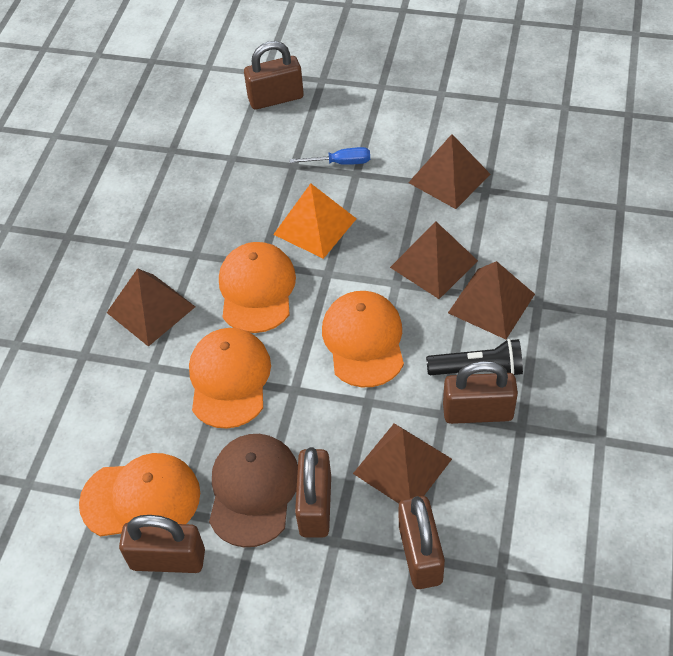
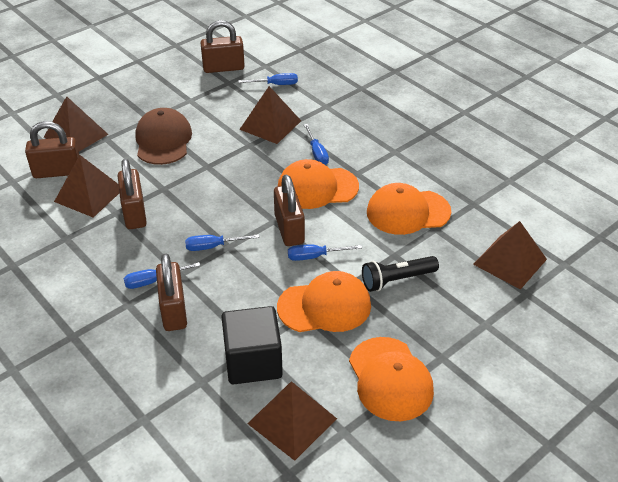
black cube: none = 0 -> [221,306,283,384] = 1
blue screwdriver: [289,147,370,165] = 1 -> [124,262,200,289] [185,234,259,251] [238,73,298,85] [288,245,362,261] [304,124,329,165] = 5
orange pyramid: [273,183,357,259] = 1 -> none = 0

